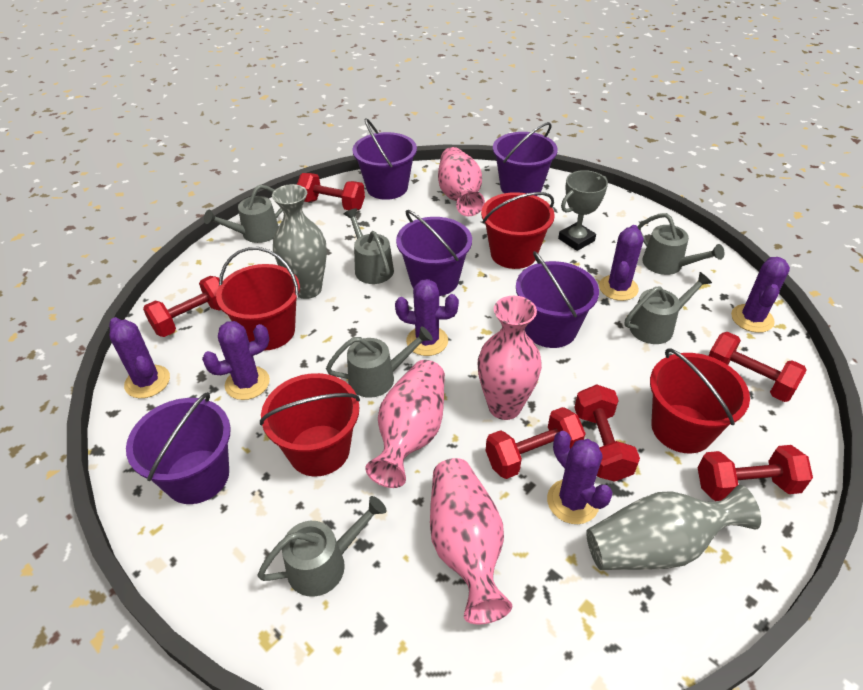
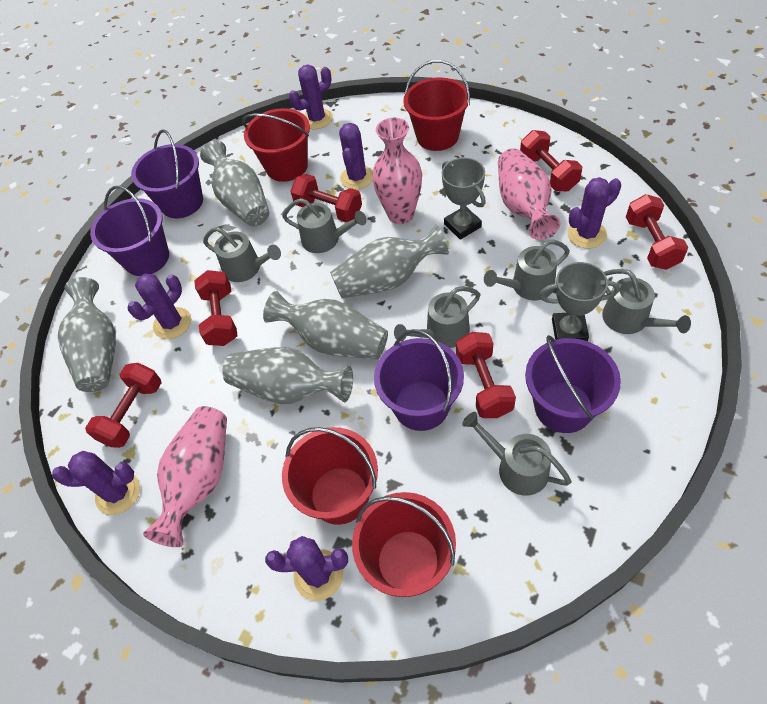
grey trophy: [558,170,608,251] = 1 -> [442,158,486,240] [539,262,619,341] = 2
grey vase: [272,184,327,299] [586,485,761,570] = 2 -> [58,277,116,392] [200,140,269,226] [222,347,353,404] [263,291,388,360] [330,225,449,298] = 5
pink vase: [365,360,445,488] [430,458,512,624] [438,147,485,216] [478,296,542,420] = 4 -> [143,406,227,547] [372,118,422,224] [498,148,561,240] = 3
purple bucket: [126,392,231,504] [352,118,417,200] [396,210,472,296] [493,122,558,196] [516,251,599,348] = 5 -> [90,186,169,276] [131,129,203,218] [374,329,464,431] [525,335,621,433] = 4

